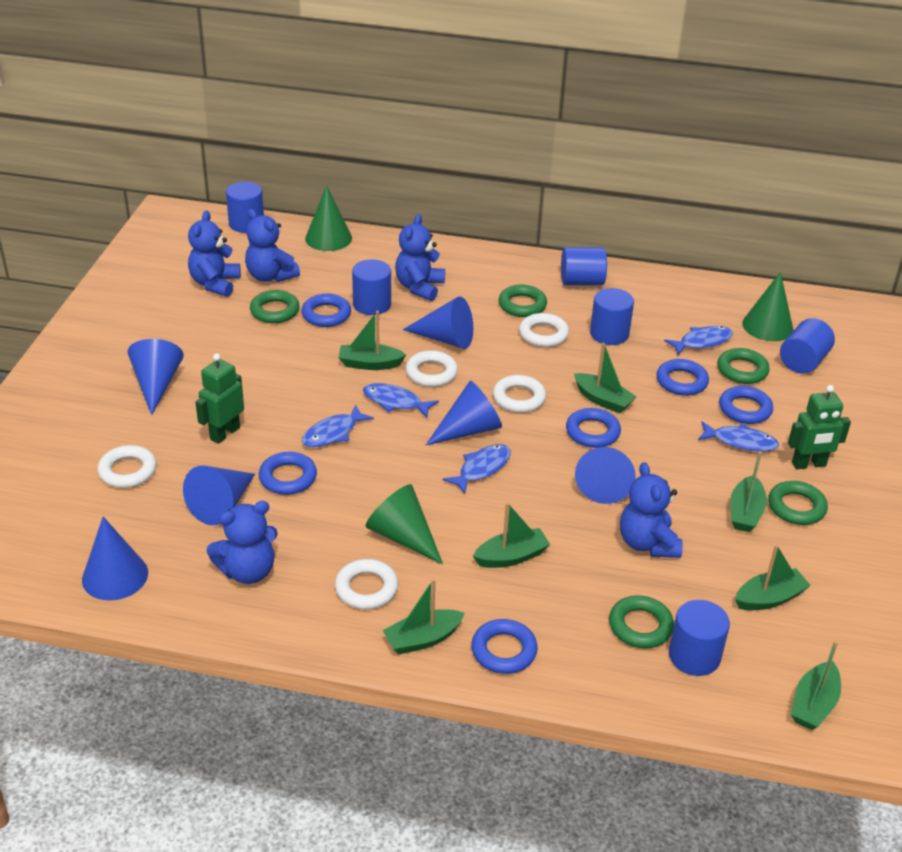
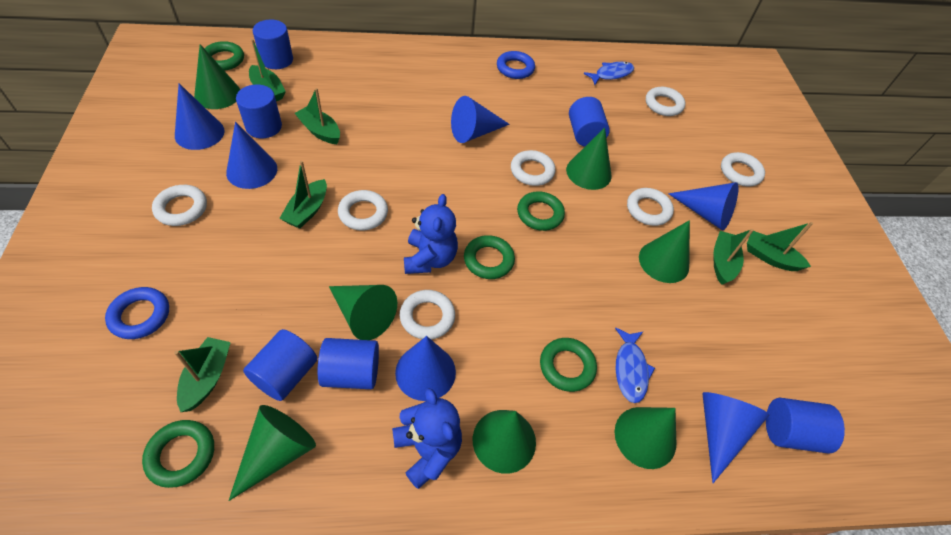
blue fish: [302,404,374,447] [363,383,439,417] [443,444,511,494] [664,326,733,355] [698,421,779,452] = 5 -> [583,62,634,85] [615,328,655,403] = 2
blue ring: [259,452,317,495] [301,294,351,327] [471,619,538,674] [566,408,621,448] [657,359,709,396] [719,386,773,424] = 6 -> [105,287,169,339] [497,51,535,79] = 2
blue teddy bear: [188,211,241,297] [206,501,278,584] [245,209,300,282] [395,214,445,301] [620,462,683,558] = 5 -> [392,388,462,489] [404,194,458,274] = 2
green boat: [339,311,406,370] [383,579,465,654] [473,503,550,568] [574,343,636,413] [730,451,767,532] [735,545,811,610] [791,641,841,730] = 7 -> [174,337,231,412] [249,39,286,101] [279,161,327,229] [295,88,340,144] [713,229,754,285] [747,222,813,271] = 6
green cone: [305,185,352,251] [366,484,443,565] [742,272,793,341] = 3 -> [194,44,240,109] [229,405,316,501] [329,285,397,340] [473,410,536,474] [566,127,612,190] [615,407,676,469] [639,220,690,283] = 7
green robot: [195,353,244,444] [788,385,851,469] = 2 -> none = 0
white ring: [98,445,157,488] [335,559,398,609] [406,350,458,387] [493,375,546,413] [519,313,569,347] = 5 -> [152,185,207,226] [338,190,388,230] [400,290,455,340] [511,150,556,186] [627,188,674,226] [646,87,685,116] [721,152,765,187] = 7

